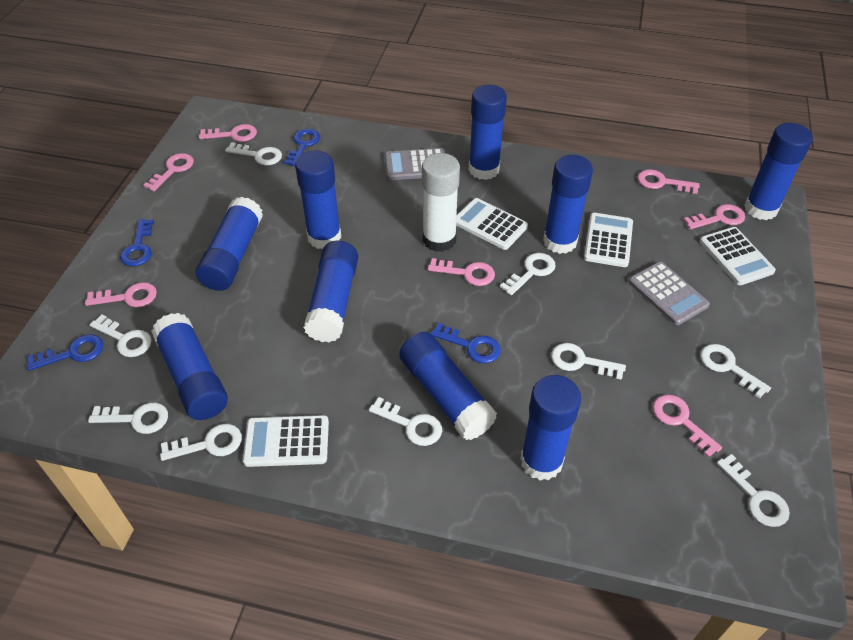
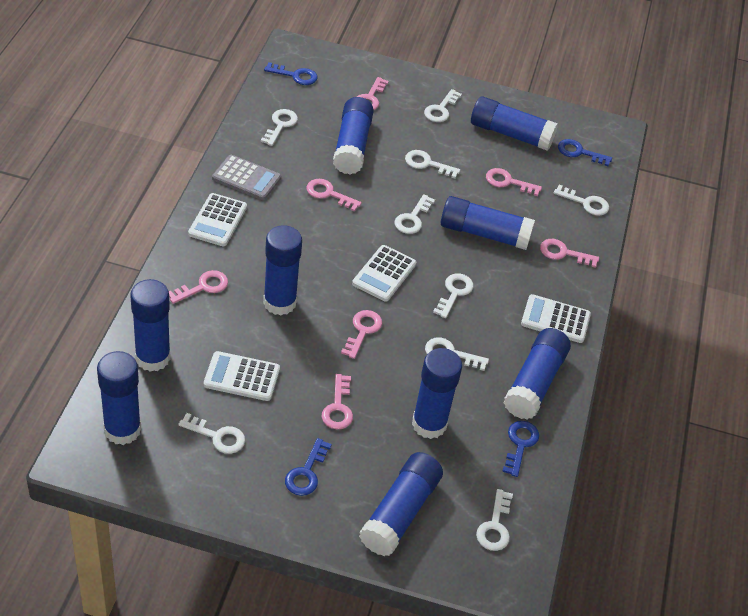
grey calculator: [385,148,445,180] [629,262,710,325] = 2 -> [212,155,281,200] = 1
white glue stick: [422,153,460,252] = 1 -> none = 0

